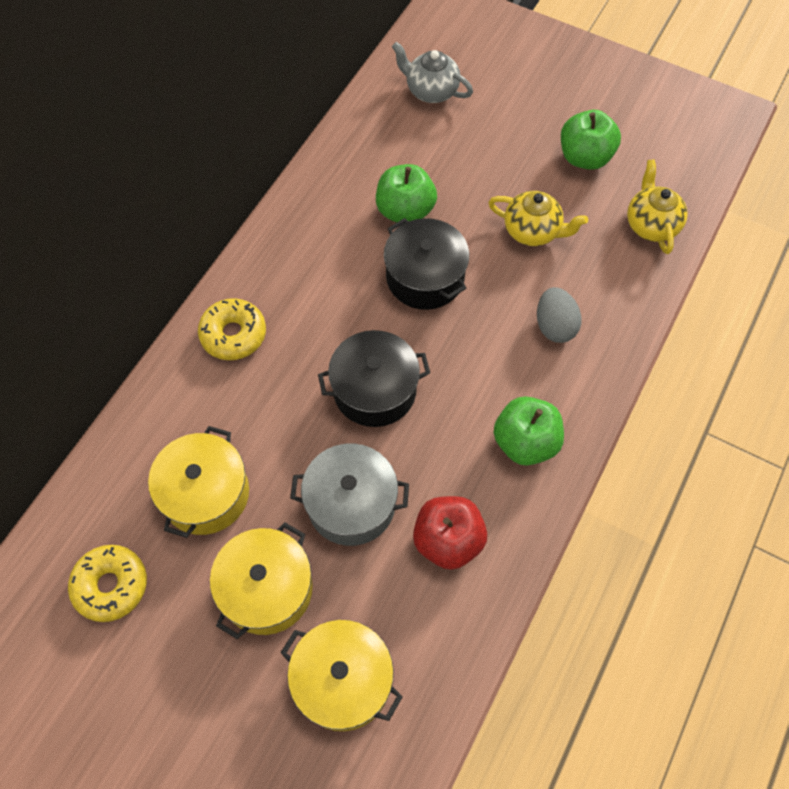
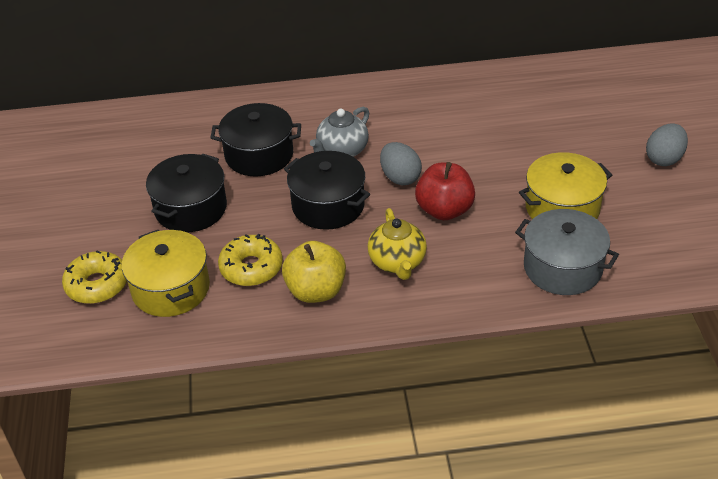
black pot: [318,330,430,427] [384,218,469,310] = 2 -> [146,153,227,232] [210,103,301,176] [284,151,370,230] = 3
green apple: [376,164,437,223] [494,396,564,466] [561,110,621,170] = 3 -> none = 0
grey egg: [537,287,581,343] = 1 -> [380,142,422,185] [646,123,688,166] = 2
yellow apple: none = 0 -> [282,241,346,303] = 1
yellow pot: [148,426,249,538] [210,522,313,639] [280,620,403,731] = 3 -> [122,230,210,317] [519,152,612,219] = 2
yellow teapot: [488,191,588,246] [627,159,688,254] = 2 -> [368,208,427,280] = 1

